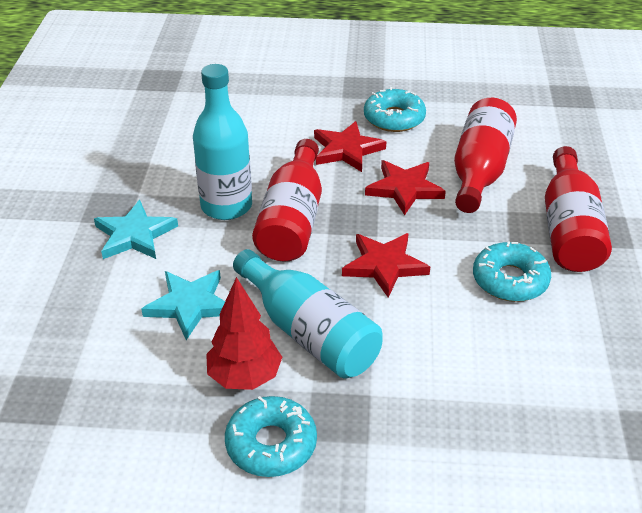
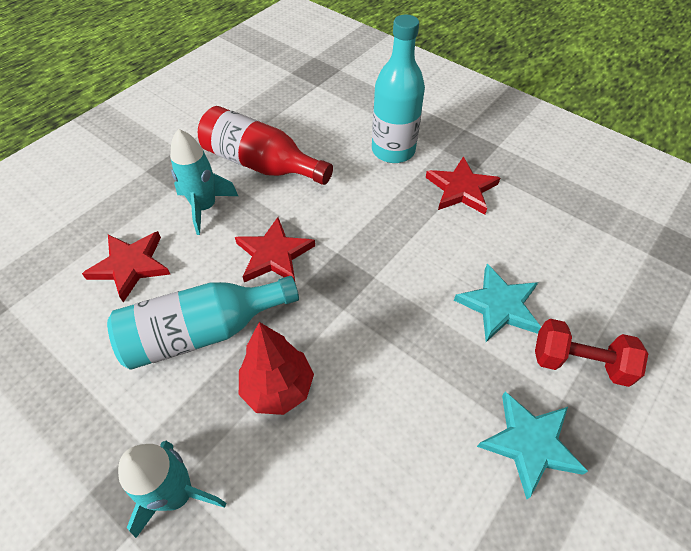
red bottle: [252,139,322,261] [454,98,517,213] [545,146,612,272] = 3 -> [198,106,333,185] = 1
red dumbbell: none = 0 -> [535,319,648,387] = 1
turquoise donut: [225,396,317,477] [364,87,426,132] [473,241,551,302] = 3 -> none = 0
turquoise rocket: none = 0 -> [118,441,226,538] [170,129,238,235] = 2

